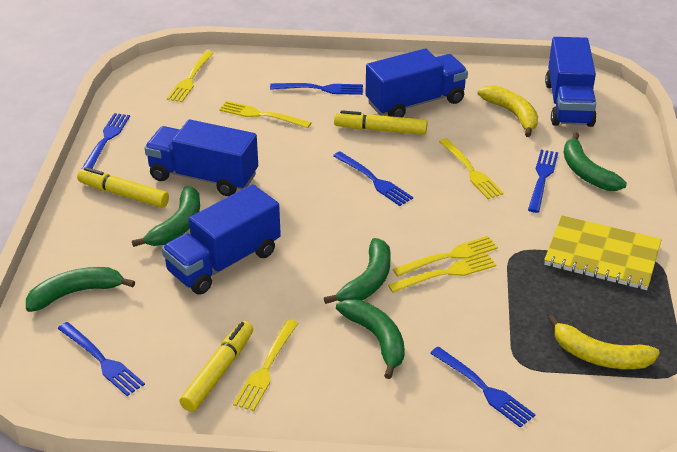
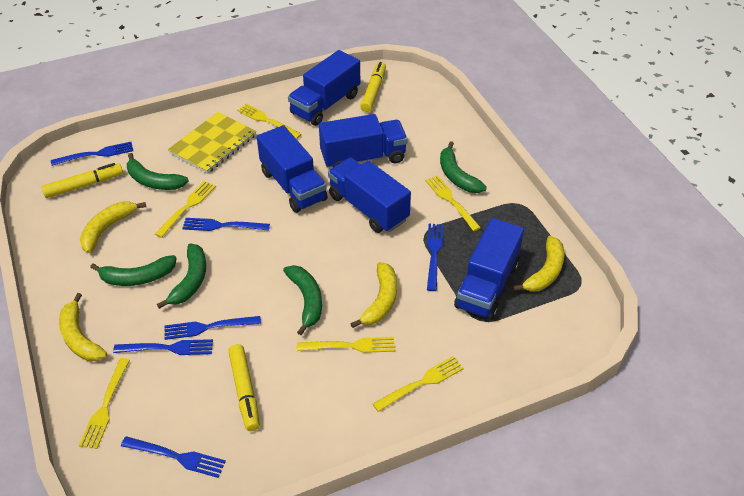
blue truck: [144,120,258,196] [162,184,281,295] [366,48,468,117] [545,37,597,127] = 4 -> [257,125,328,213] [288,50,360,126] [319,114,408,168] [328,158,411,233] [454,218,524,320] = 5
yellow banana: [478,85,538,137] [548,315,660,369] = 2 -> [59,293,107,361] [80,201,146,253] [350,262,397,328] [513,236,564,292] = 4

